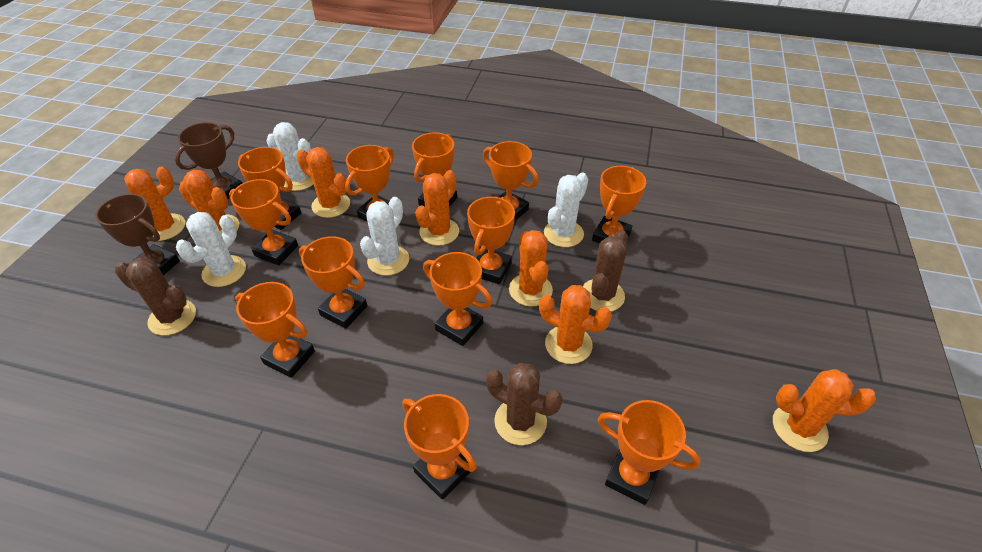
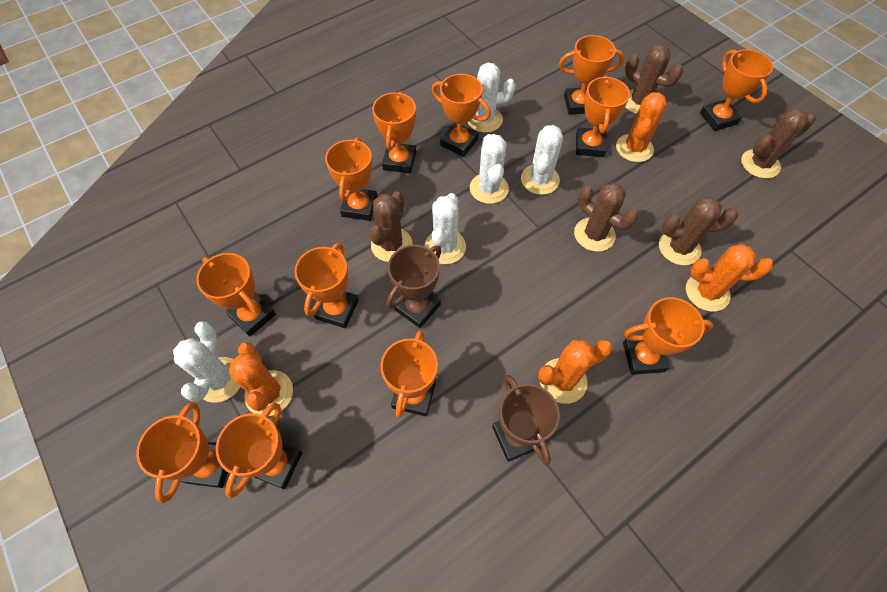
brown cactus: [115,258,196,335] [486,363,563,445] [583,230,628,312] = 3 -> [369,191,412,262] [574,183,639,252] [625,45,683,114] [659,197,738,265] [741,109,816,179] = 5
orange cactus: [124,166,185,241] [179,170,239,234] [297,147,350,218] [415,170,459,246] [509,230,553,306] [539,285,612,364] [773,369,876,452] = 7 -> [229,342,293,416] [538,340,613,404] [616,92,667,162] [686,244,773,312] = 4
white cactus: [176,212,246,287] [267,122,313,191] [360,197,409,276] [544,173,588,247] = 4 -> [173,321,241,403] [424,193,466,264] [468,62,516,133] [470,134,509,204] [521,125,563,195] = 5

